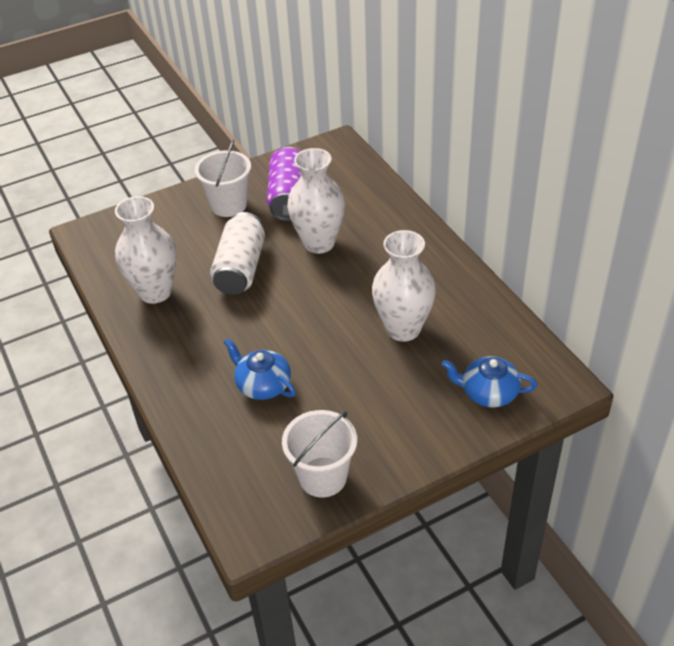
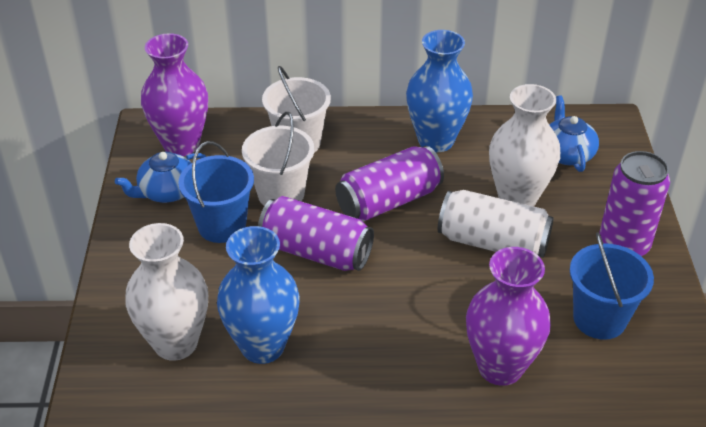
blue bucket: none = 0 -> [178,141,254,243] [570,232,654,340] = 2
blue vase: none = 0 -> [217,226,300,364] [406,30,473,152] = 2
purple can: [267,147,301,221] = 1 -> [258,196,374,271] [335,146,444,222] [599,151,670,256] = 3
purple vase: none = 0 -> [141,33,208,156] [466,247,551,386] = 2
white vase: [115,196,177,304] [287,148,345,254] [372,230,436,341] = 3 -> [125,223,208,361] [489,84,560,206] = 2

